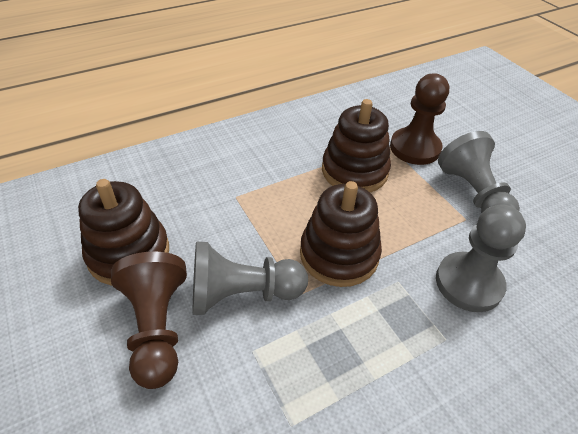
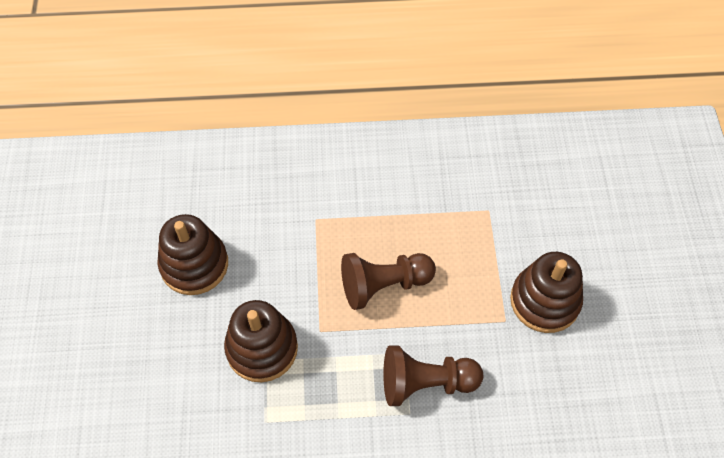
grey pawn: [193,242,308,315] [436,204,526,312] [438,131,520,213] = 3 -> none = 0

